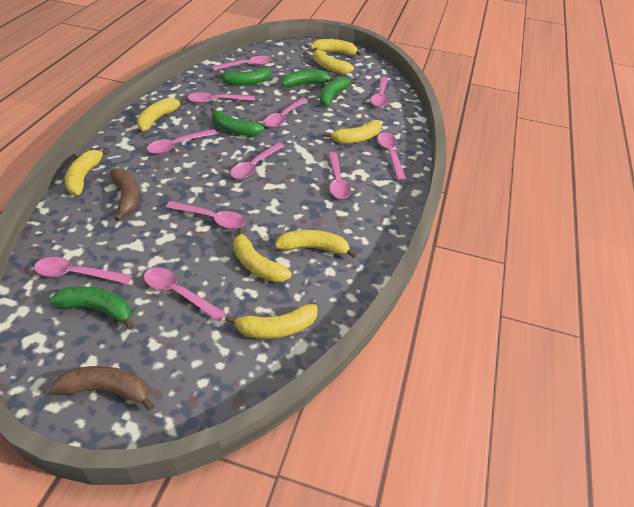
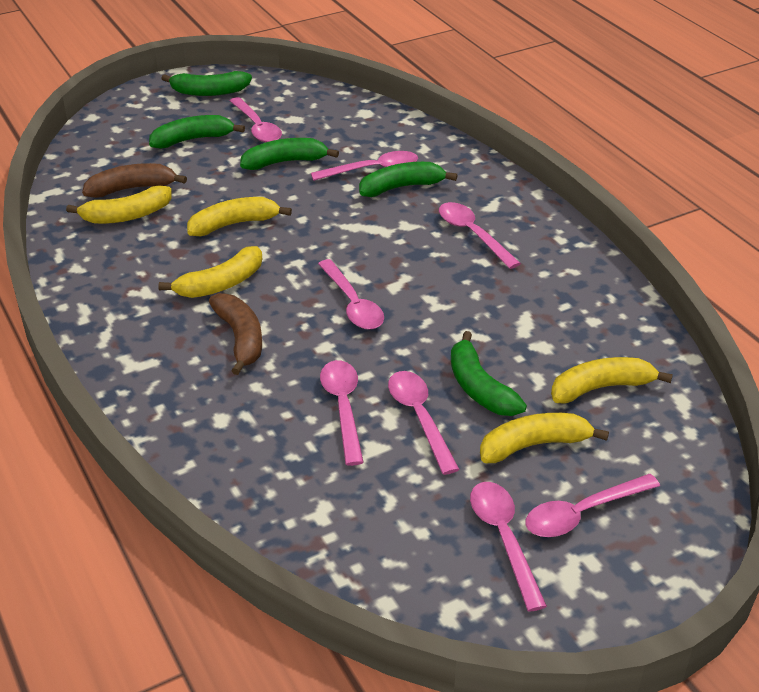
pink spoon: [34,257,132,284] [144,267,226,322] [147,129,217,154] [166,201,245,229] [188,92,255,103] [212,56,272,70] [230,143,284,179] [264,98,308,127] [328,152,351,199] [371,77,388,107] [377,132,406,180] = 11 -> [230,97,282,143] [311,151,418,181] [318,259,384,330] [320,360,364,466] [388,371,460,475] [439,202,521,269] [470,482,547,612] [525,474,660,537] = 8
yellow banana: [65,148,110,195] [137,98,187,131] [225,304,318,339] [233,228,292,282] [275,230,357,258] [310,39,362,56] [313,48,354,74] [324,120,382,144] = 8 -> [66,185,171,224] [158,246,262,298] [187,197,292,236] [480,413,609,463] [551,357,673,403] = 5

